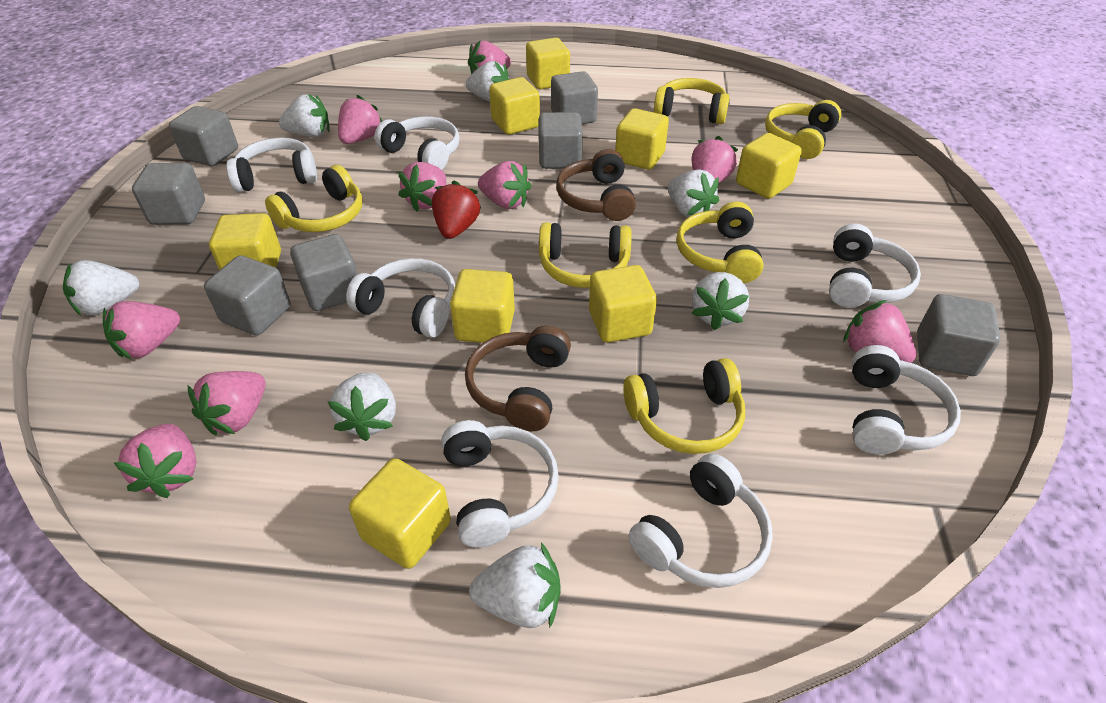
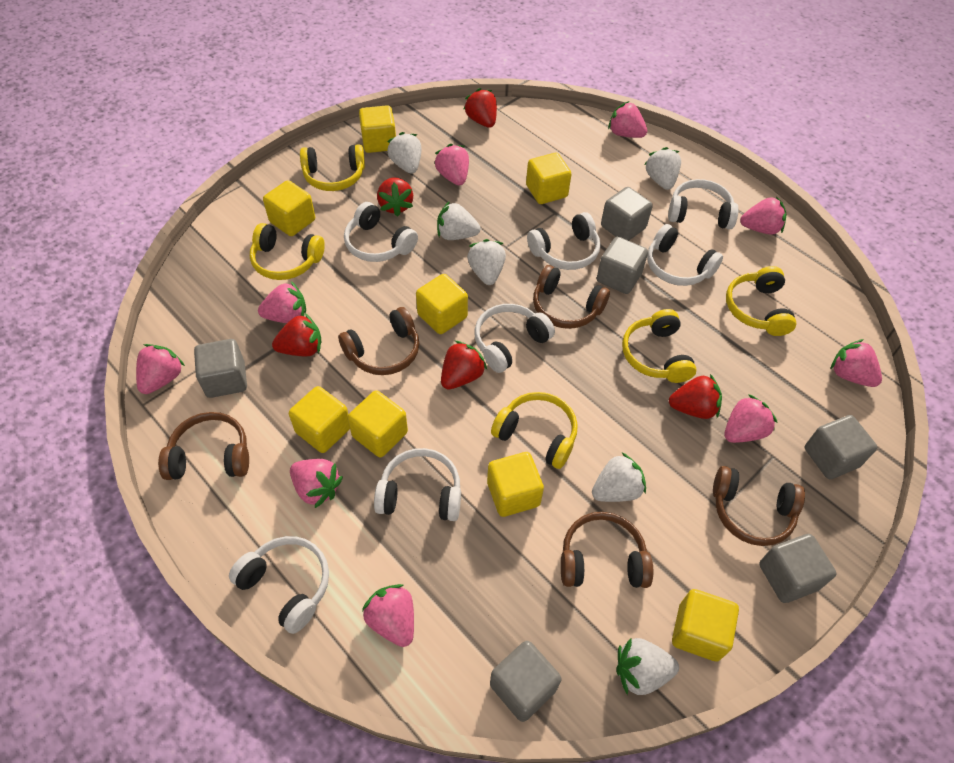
brown headphones: [465,325,571,431] [556,149,636,221] = 2 -> [158,412,249,480] [338,307,419,375] [533,265,610,329] [561,512,653,588] [713,466,805,546] = 5
grey cube: [132,163,205,225] [169,106,238,166] [204,255,291,336] [290,234,357,311] [539,112,583,169] [551,71,598,124] [917,294,1001,376] = 7 -> [194,339,247,398] [490,641,562,722] [597,236,648,294] [601,187,653,241] [759,534,836,603] [805,415,877,479] = 6
red strawberry: [432,181,481,239] = 1 -> [272,313,322,356] [377,178,413,217] [441,341,487,389] [463,88,497,128] [669,374,722,419] = 5
white strawberry: [63,260,139,316] [279,94,330,137] [328,372,396,441] [466,61,510,102] [469,542,560,628] [668,169,719,217] [692,272,749,330] = 7 -> [387,132,421,174] [437,201,481,240] [467,239,506,285] [592,452,646,502] [616,638,679,695] [644,147,681,190] = 6
yellow headphones: [265,165,362,232] [539,222,632,288] [623,358,745,454] [654,78,730,124] [677,201,764,283] [765,100,841,159] = 6 -> [250,223,325,280] [300,144,365,191] [491,392,578,469] [622,309,697,383] [726,266,796,336] = 5

